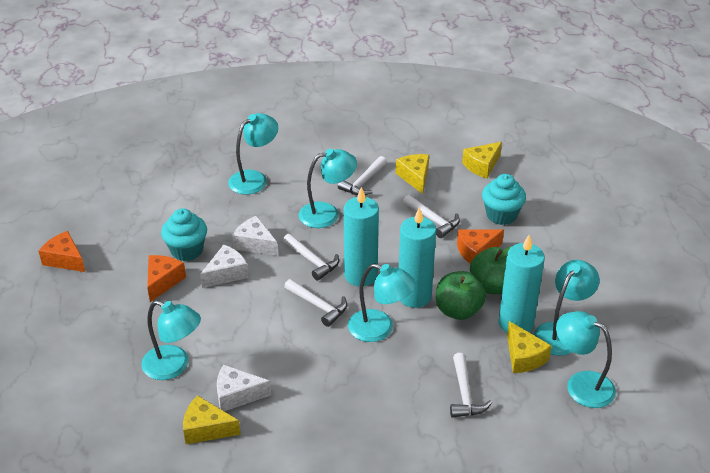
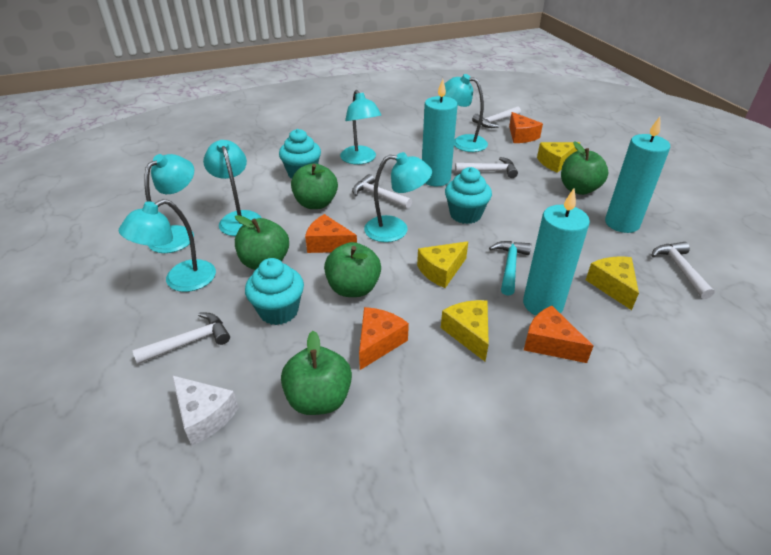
green apple: [436,271,486,320] [470,246,512,294] = 2 -> [235,215,289,270] [281,331,352,415] [291,163,338,209] [324,242,381,297] [561,141,608,195] = 5
orange cheese: [39,231,85,272] [147,255,186,302] [457,230,504,264] = 3 -> [305,214,357,253] [359,307,409,370] [509,112,543,143] [524,306,593,363] = 4
turquoise cupcake: [161,208,207,261] [482,174,526,225] = 2 -> [245,258,304,325] [279,129,321,178] [445,167,492,224] = 3
turquoise hammer: none = 0 -> [489,241,531,296] = 1
white cheese: [200,245,248,288] [217,364,272,411] [232,216,278,256] = 3 -> [172,375,239,446] = 1

